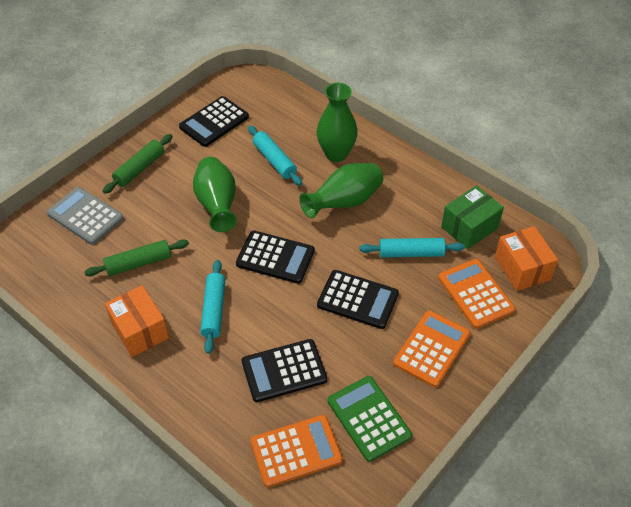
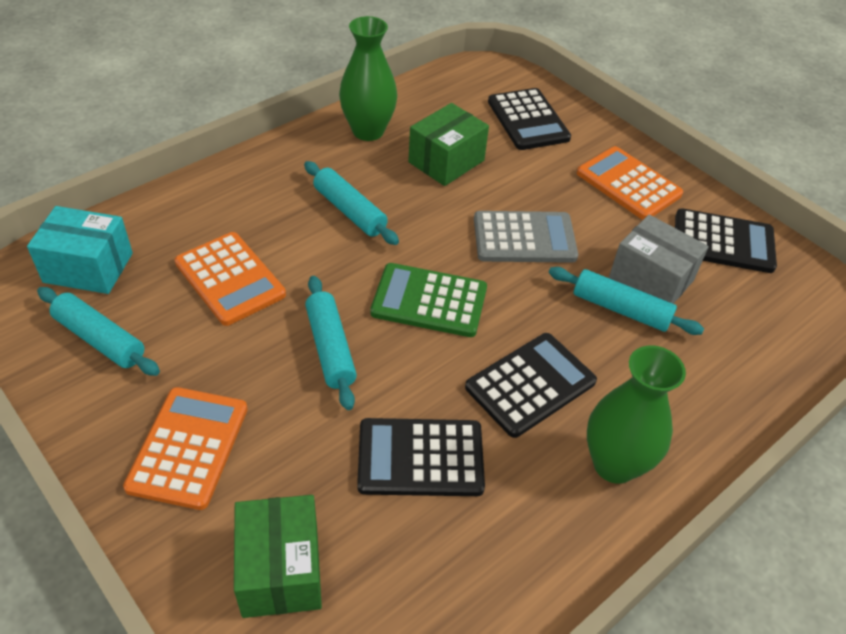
green box: [441,185,504,249] = 1 -> [234,495,322,618] [408,103,489,186] = 2
green rolling pin: [84,240,189,276] [103,134,173,194] = 2 -> none = 0
green vase: [193,157,237,232] [300,163,383,218] [317,83,358,162] = 3 -> [339,16,397,141] [587,345,686,484] = 2
grey box: none = 0 -> [609,214,709,304] = 1
orange box: [105,285,169,357] [495,226,558,291] = 2 -> none = 0
turquoise box: none = 0 -> [27,206,133,294] = 1
turquoise rolling pin: [200,260,226,354] [248,126,302,186] [359,238,465,257] = 3 -> [37,287,160,376] [304,161,399,245] [305,276,357,410] [549,267,704,335] = 4

